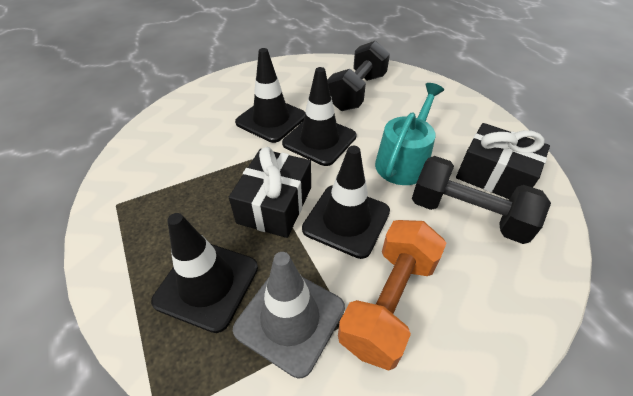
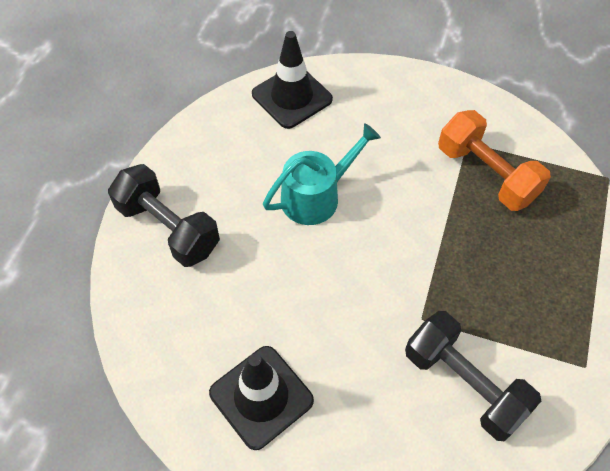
black gift: [229,147,311,238] [456,123,550,199] = 2 -> none = 0
black traffic cone: [151,213,258,333] [235,48,305,143] [282,67,357,166] [302,146,390,259] = 4 -> [209,346,314,450] [252,31,333,129] = 2
grey traffic cone: [233,252,345,379] = 1 -> none = 0

